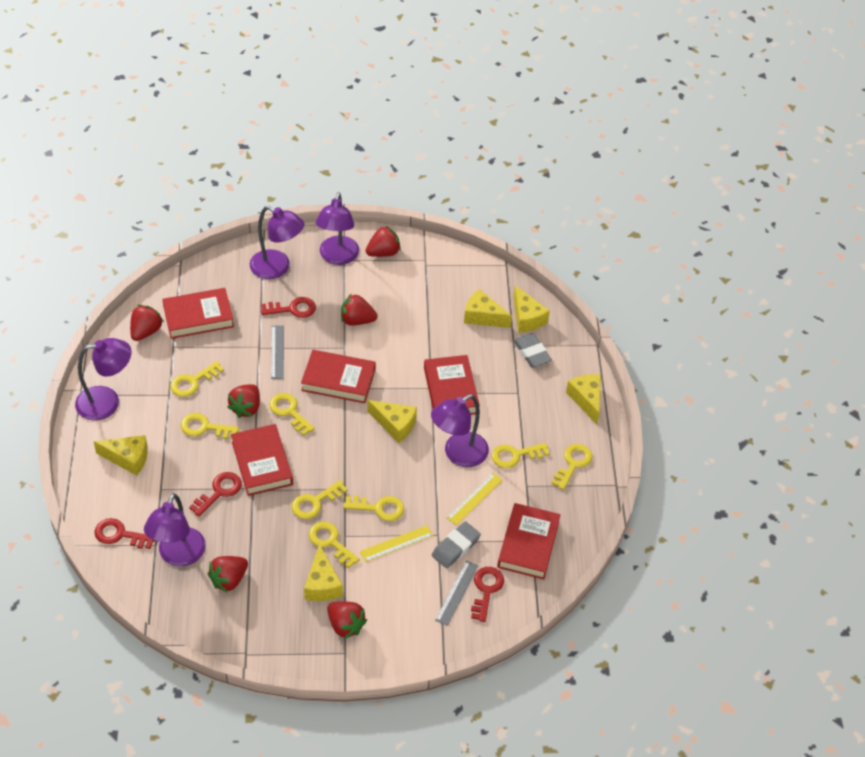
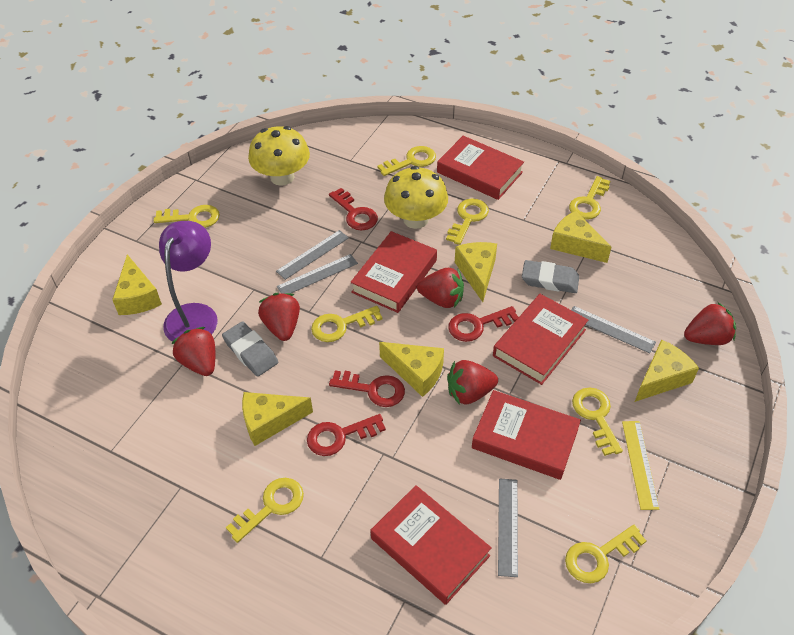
grey ruler: [271,325,284,379] [435,560,479,626] = 2 -> [276,230,349,280] [277,254,358,294] [498,479,518,577] [571,306,656,353] = 4
purple lamp: [75,338,131,421] [144,493,206,567] [250,206,304,279] [316,192,359,265] [431,394,489,467] = 5 -> [159,221,218,342] = 1
red strawberry: [130,305,164,341] [208,556,248,592] [227,384,260,418] [327,601,367,639] [341,293,377,325] [366,225,401,257] = 6 -> [171,327,215,376] [258,293,300,341] [417,268,464,308] [447,360,498,405] [684,302,736,345] = 5
yellow mushroom: none = 0 -> [248,126,310,186] [384,166,448,229] = 2
yellow ruler: [360,525,433,562] [446,473,503,525] = 2 -> [622,421,659,510] = 1

